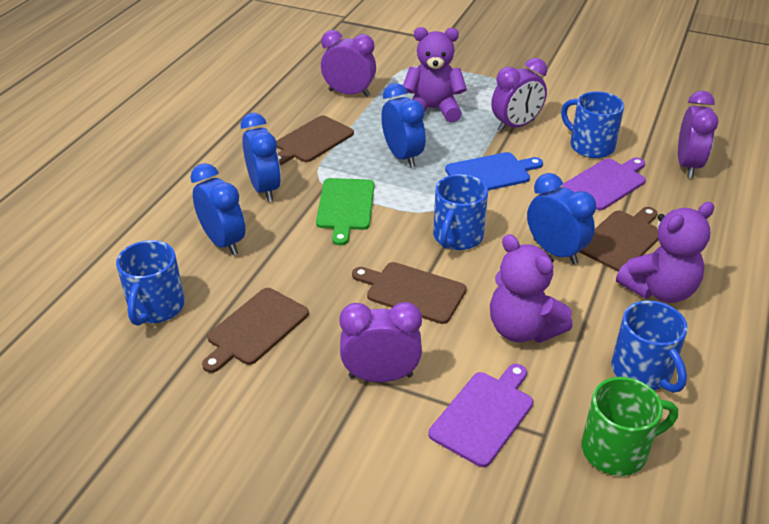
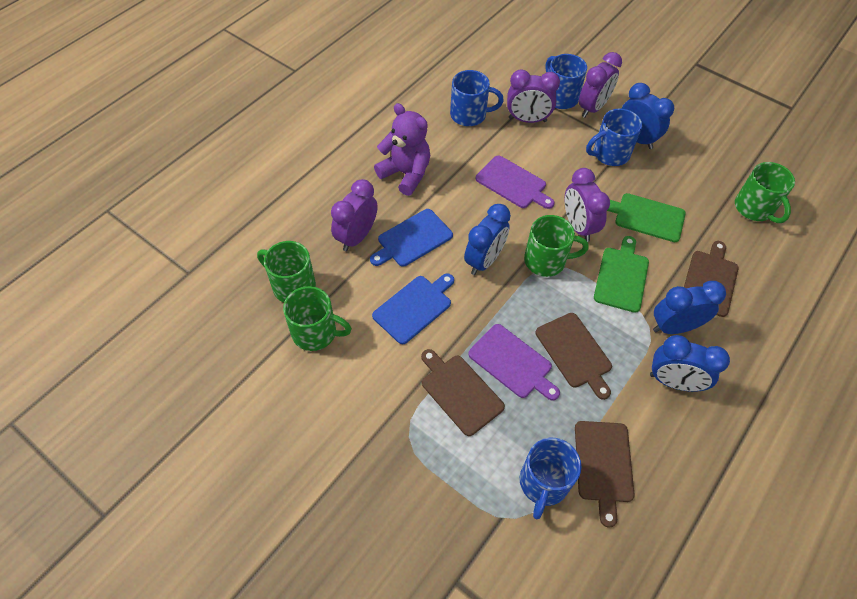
blue cutting board: [445,152,543,190] = 1 -> [370,209,453,267] [372,273,454,344] = 2
green cutting board: [316,178,374,245] = 1 -> [594,236,649,313] [607,193,686,242] = 2
green mug: [581,377,678,476] = 1 -> [257,241,316,302] [283,286,352,351] [524,215,589,277] [735,162,795,223] = 4
purple teddy bear: [403,27,467,123] [490,234,573,343] [616,202,714,303] = 3 -> [374,103,430,196] = 1

